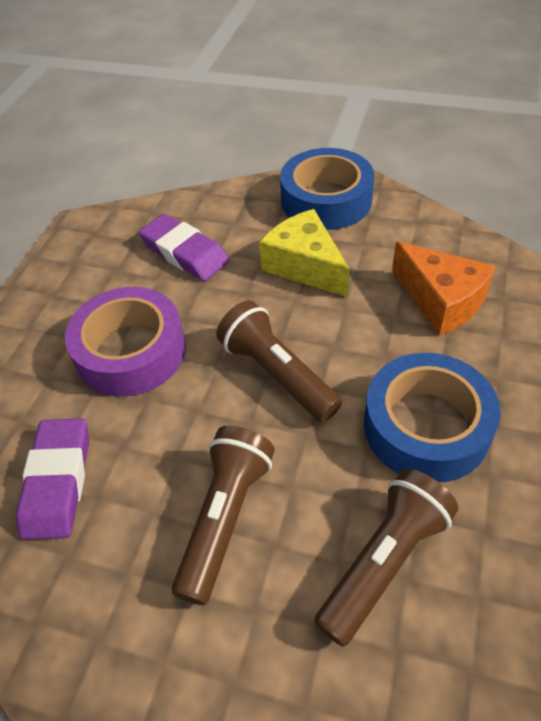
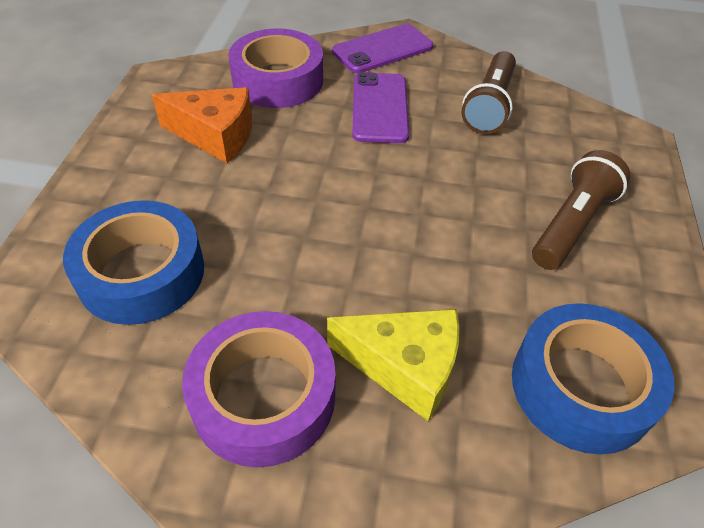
brown flashlight: [172,426,275,605] [216,301,342,422] [314,469,458,647] = 3 -> [461,51,516,134] [532,150,630,270] = 2
purple eraser: [16,418,89,540] [139,214,229,281] = 2 -> none = 0
purple phone: none = 0 -> [332,24,433,73] [352,72,409,143] = 2
purple tape: [65,287,186,397] = 1 -> [182,311,336,467] [228,29,323,108] = 2

